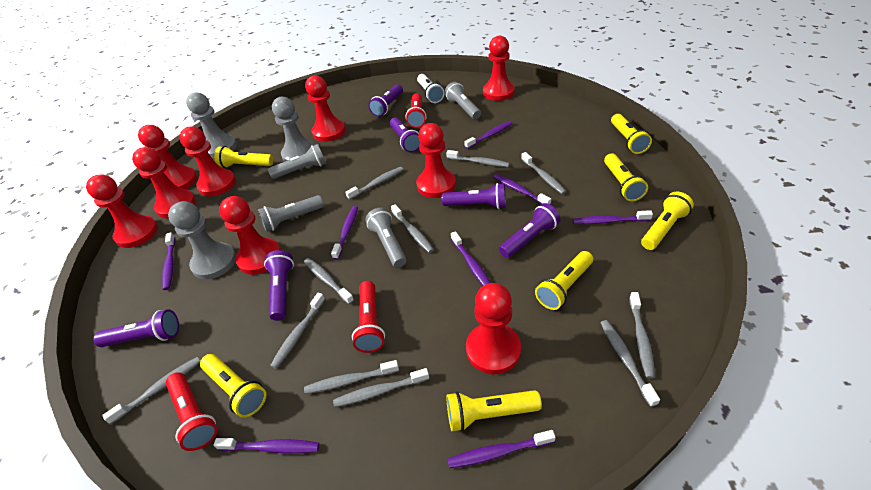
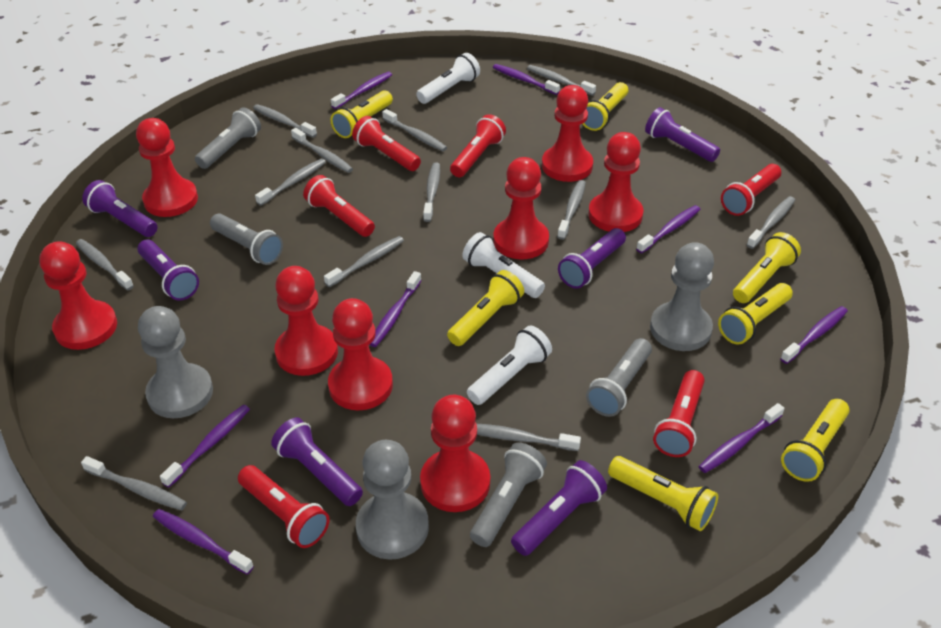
grey toothbrush: [102,357,200,424] [270,293,325,369] [304,258,354,304] [304,360,399,394] [333,368,429,407] [346,167,403,200] [391,204,434,253] [446,150,510,167] [521,152,566,194] [600,320,660,407] [629,292,655,379] = 11 -> [76,239,134,291] [81,456,187,510] [253,104,317,138] [255,158,326,206] [291,128,353,173] [324,236,404,287] [382,109,447,151] [423,162,440,222] [477,424,581,451] [527,65,596,96] [557,180,586,240] [747,196,795,249] = 12
red flashlight: [166,372,217,451] [352,281,385,353] [406,93,426,128] = 3 -> [238,465,330,548] [303,175,375,237] [352,116,421,171] [450,114,506,177] [653,370,705,457] [721,164,781,216] = 6
red pawn: [86,174,158,248] [132,147,196,219] [138,125,197,189] [180,127,236,196] [219,196,281,275] [305,75,346,142] [416,123,456,198] [466,283,521,374] [483,36,515,101] = 9 -> [39,241,117,350] [136,118,198,217] [274,266,338,376] [328,298,393,410] [420,395,490,512] [493,157,549,259] [542,85,593,182] [588,132,643,232] = 8
white flashlight: [417,74,444,103] = 1 -> [416,53,480,104] [462,232,545,298] [467,326,552,405] = 3

